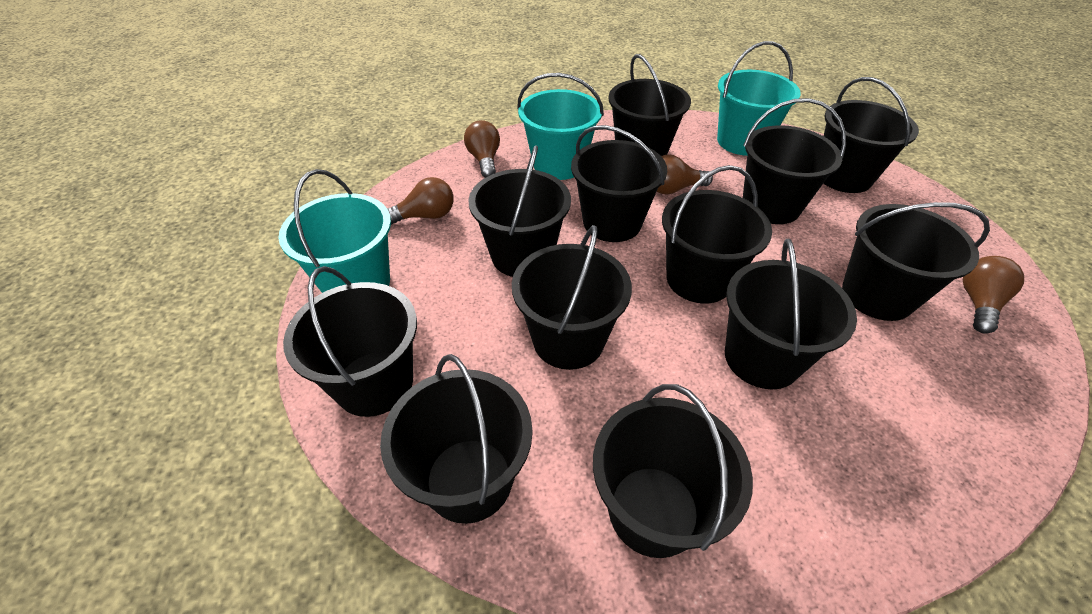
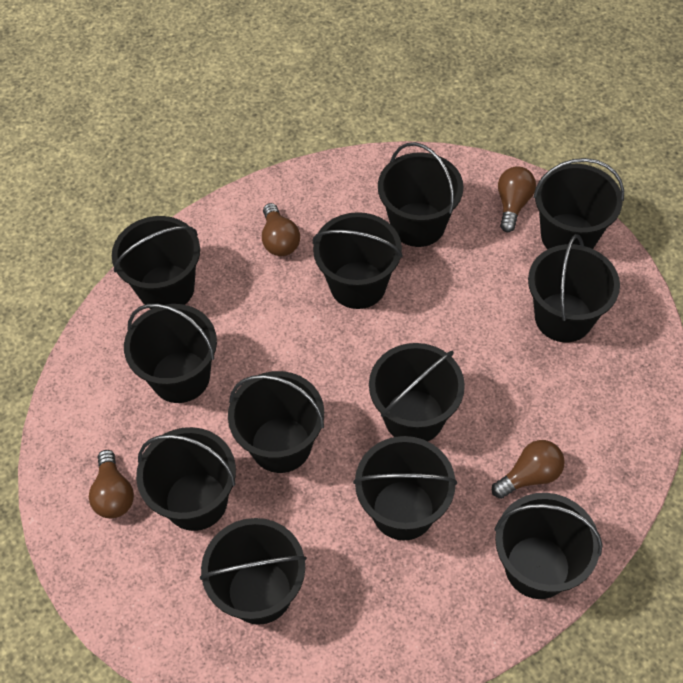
turquoise bucket: [278,169,391,293] [517,73,604,180] [717,41,801,156] = 3 -> none = 0

